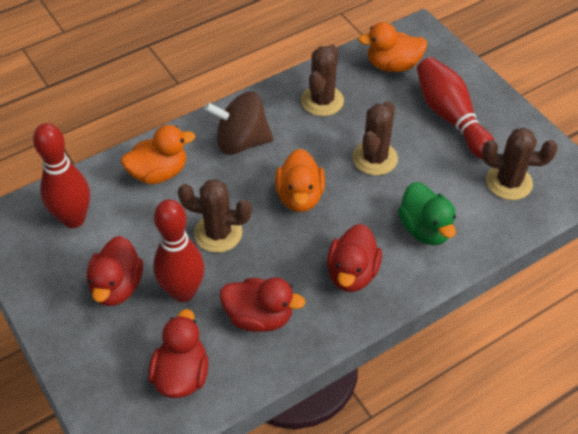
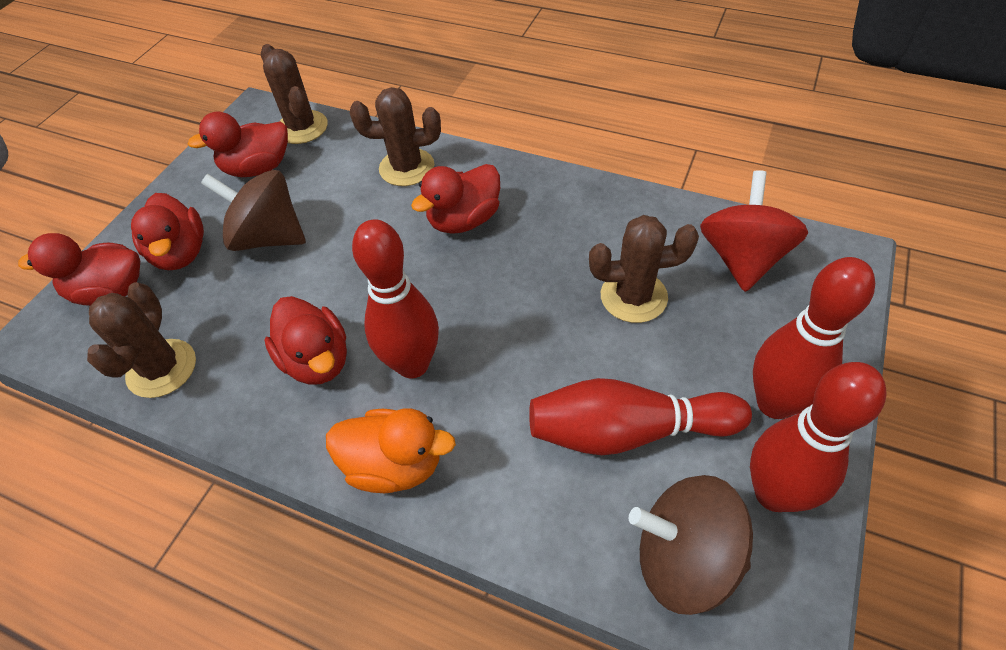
brown spinning top: [204,91,274,155] = 1 -> [201,170,306,251] [629,475,753,615] = 2
green duck: [398,182,456,245] = 1 -> none = 0
orange duck: [121,125,195,184] [275,149,325,212] [358,22,427,72] = 3 -> [326,408,456,493] = 1
red bowling pin: [33,123,90,228] [153,199,204,302] [417,57,495,159] = 3 -> [352,219,439,378] [529,378,752,455] [750,362,886,512] [753,257,875,419] = 4
red duck: [87,236,143,306] [148,309,209,398] [220,277,305,332] [327,224,382,292] = 4 -> [18,233,140,306] [131,193,204,270] [188,111,288,177] [265,296,347,385] [411,164,500,234] = 5
red spinning top: none = 0 -> [700,170,808,292] = 1

